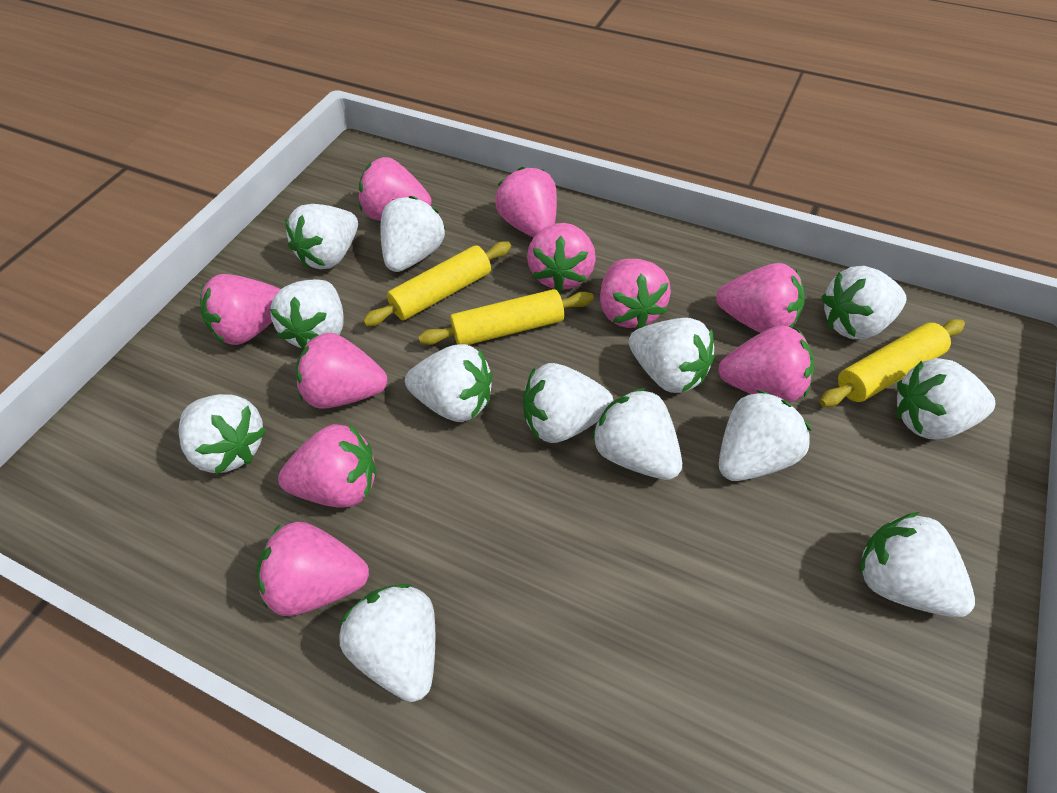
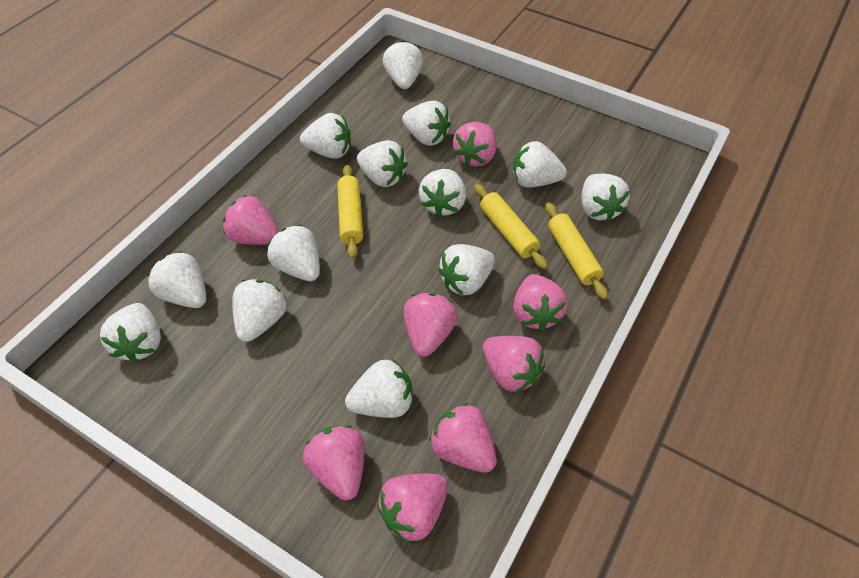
pink strawberry: [200,274,281,345] [257,522,369,616] [278,424,377,508] [296,333,387,409] [359,157,432,220] [495,167,557,238] [527,223,596,292] [600,259,671,329] [716,263,805,333] [718,325,814,403] = 10 -> [223,195,280,245] [303,425,365,500] [377,473,448,544] [403,293,458,357] [429,403,496,473] [453,122,497,167] [483,336,545,393] [513,274,568,331] = 8

